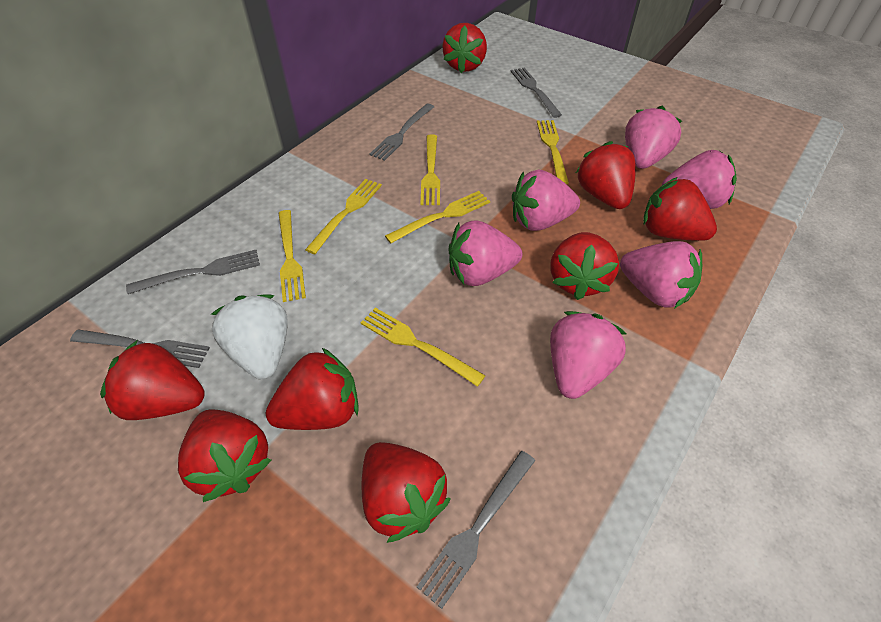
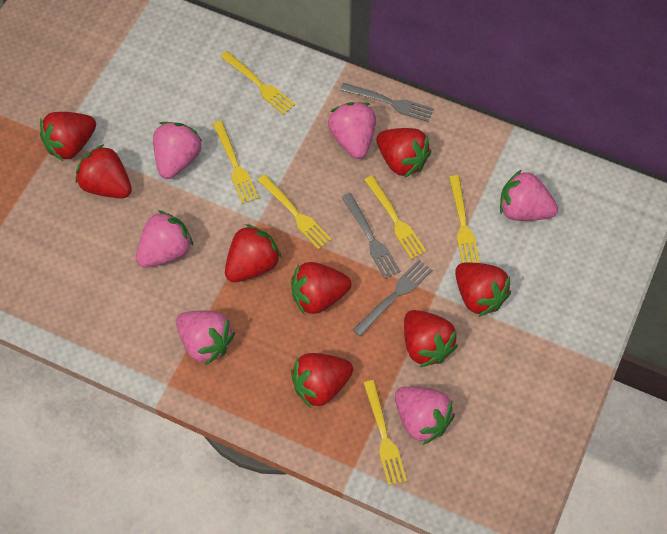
grey fork: [70,330,210,368] [126,250,260,294] [370,103,434,161] [417,451,535,609] [510,67,562,118] = 5 -> [340,83,434,122] [342,193,401,279] [353,260,432,337] = 3
white strawberry: [211,294,287,379] = 1 -> none = 0

